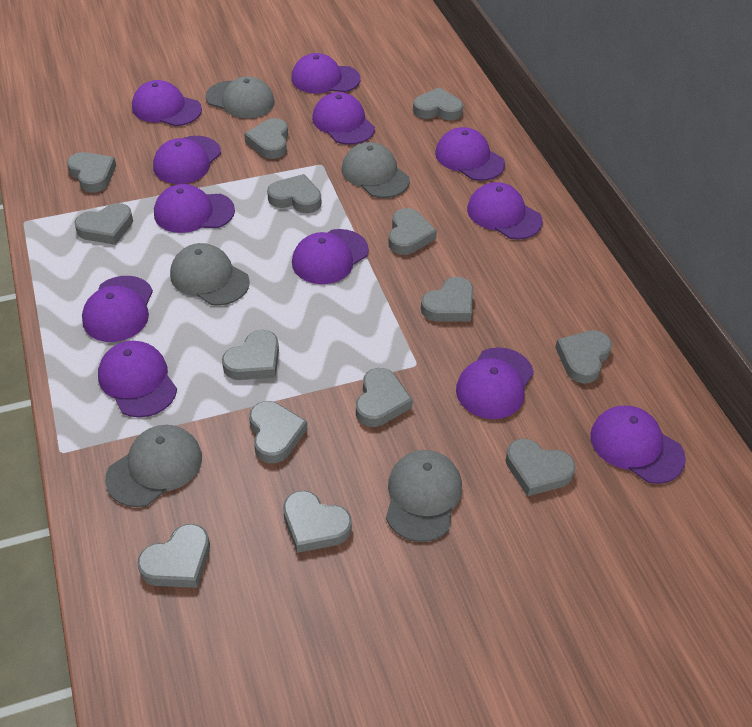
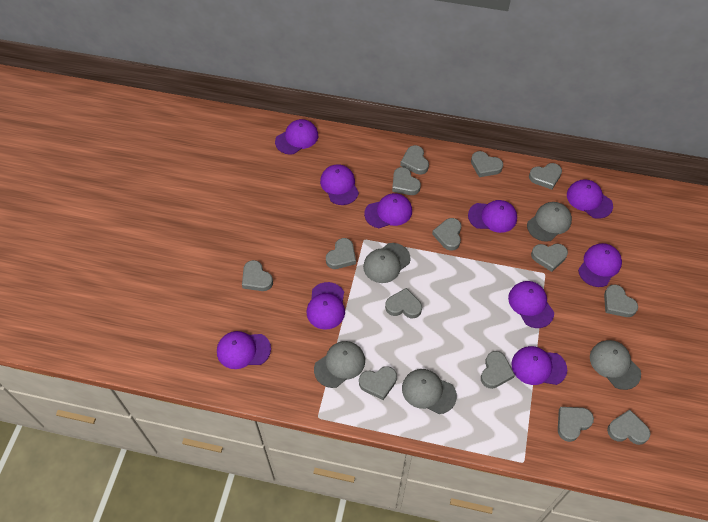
purple cap: [82,276,153,342] [98,341,177,418] [132,80,202,126] [153,136,221,184] [154,184,235,233] [291,53,361,94] [292,229,369,284] [312,92,375,145] [435,127,505,181] [456,347,534,419] [467,182,543,240] [590,405,686,484] = 12 -> [217,331,271,369] [275,119,318,155] [307,282,345,330] [320,164,359,205] [364,193,412,228] [468,200,517,233] [508,281,554,328] [511,346,567,385] [567,179,613,219] [578,243,622,287] = 10

